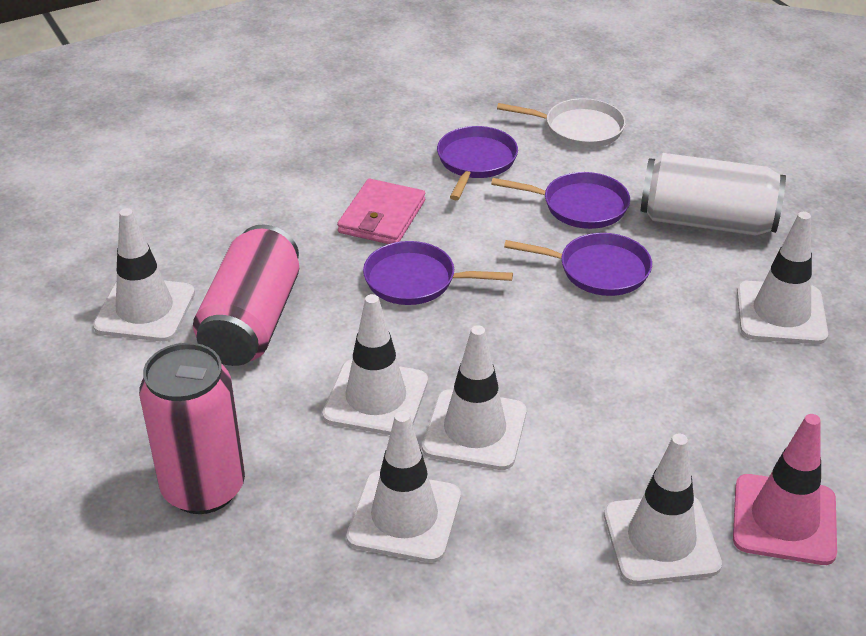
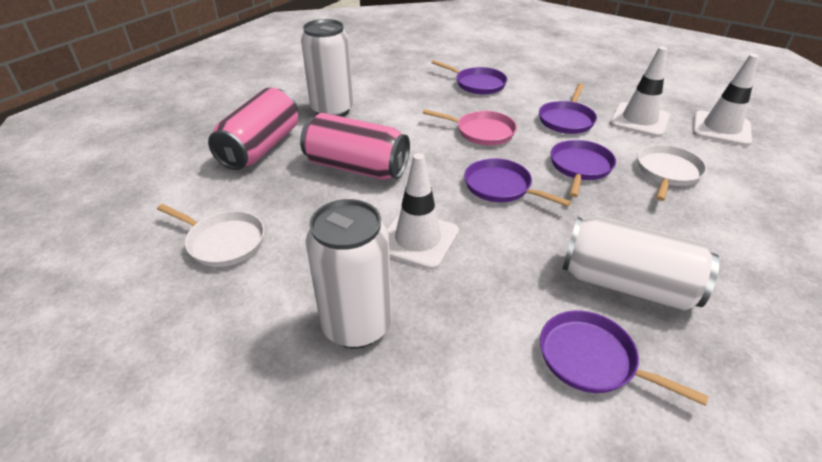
pink pan: none = 0 -> [423,109,517,146] = 1
pink traffic cone: [733,414,837,565] = 1 -> none = 0
pink wallet: [337,179,425,244] = 1 -> none = 0
purple pan: [363,241,513,305] [437,126,518,200] [491,172,630,229] [504,233,652,296] = 4 -> [432,60,507,95] [464,158,571,207] [539,83,597,134] [540,311,709,406] [550,140,616,197] = 5
white can: [641,153,786,236] = 1 -> [301,19,354,117] [306,199,392,348] [562,216,719,311] = 3
white pan: [497,98,626,148] = 1 -> [157,204,265,267] [637,144,707,201] = 2
white traffic cone: [93,208,195,342] [323,294,428,435] [347,411,461,563] [422,325,527,470] [604,434,722,584] [737,212,828,344] = 6 -> [387,153,459,270] [610,47,670,137] [693,54,759,146] = 3

